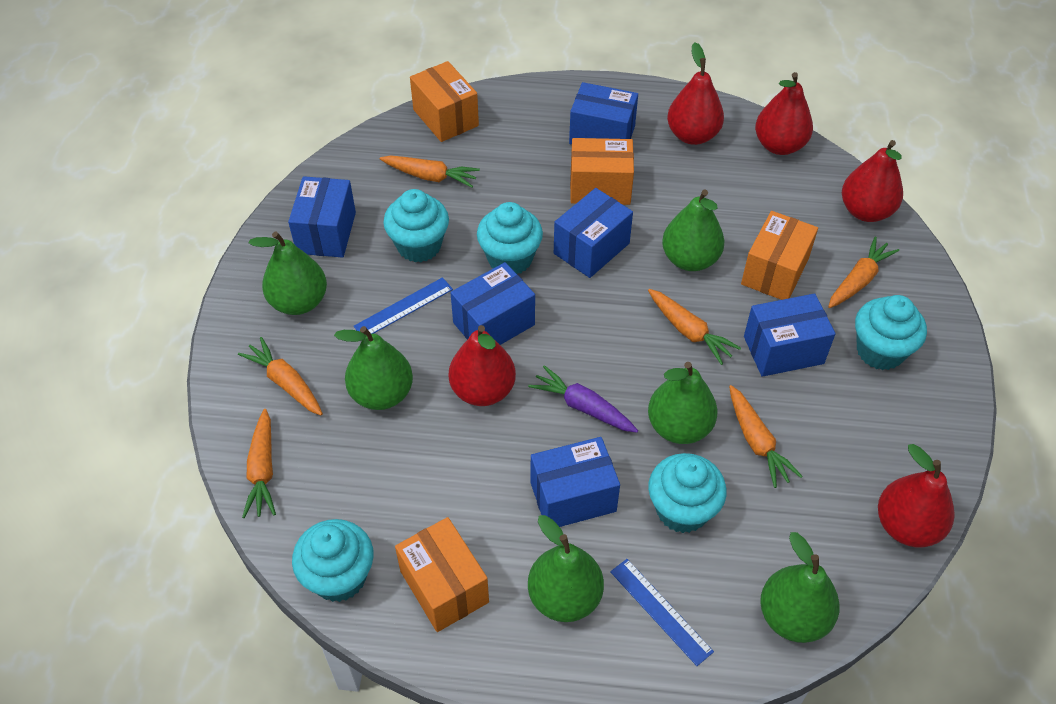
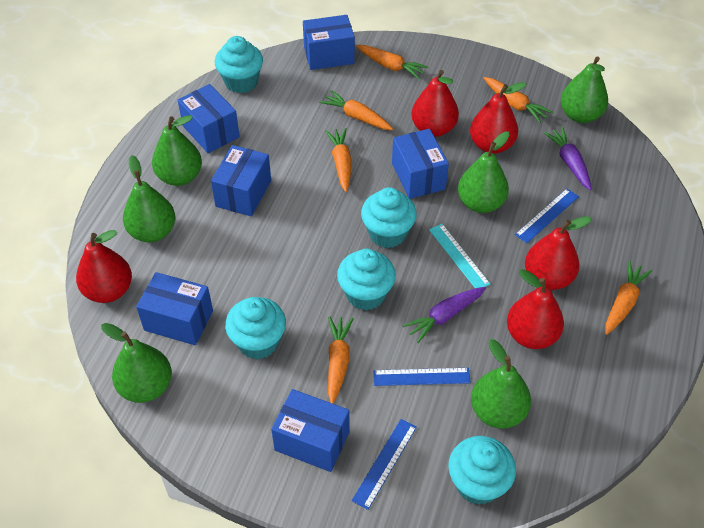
blue ruler: [354,277,453,334] [610,559,714,666] = 2 -> [352,419,417,510] [373,368,471,386] [515,189,579,243] = 3
orange box: [395,517,489,632] [410,61,479,142] [570,138,634,205] [741,211,818,300] = 4 -> none = 0
purple carrot: [528,365,638,433] = 1 -> [402,287,486,343] [543,127,592,190] = 2
turquoise ruler: none = 0 -> [429,224,490,288] = 1

